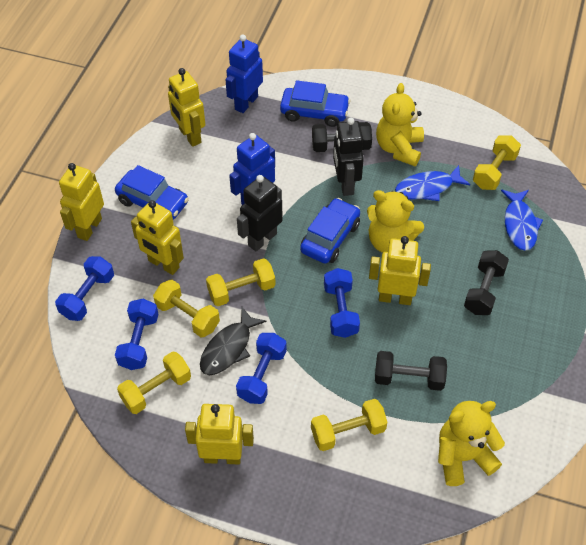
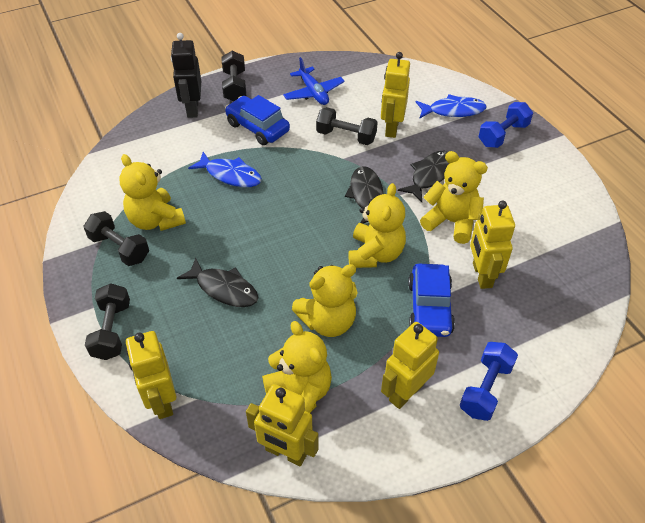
black dumbbell: [312,122,372,152] [375,351,447,391] [464,250,509,315] = 3 -> [84,211,149,266] [85,283,130,360] [222,51,246,101] [316,107,378,145] = 4
black fish: [200,307,267,375] = 1 -> [177,258,258,307] [345,166,383,224] [398,151,449,202] = 3
black robot: [237,175,283,251] [333,118,364,196] = 2 -> [171,33,201,118] = 1
blue car: [115,165,189,220] [280,80,350,127] [300,198,360,264] = 3 -> [225,95,290,145] [408,264,455,337] = 2
blue dumbbell: [55,256,114,321] [115,299,159,370] [236,333,287,404] [324,268,360,338] = 4 -> [460,342,518,421] [479,102,533,148] = 2
blue plane: none = 0 -> [283,57,345,105] = 1
blue robot: [225,35,263,113] [229,133,275,205] = 2 -> none = 0
yellow dumbbell: [117,351,191,414] [153,280,220,337] [206,258,276,306] [311,399,387,451] [473,135,521,190] = 5 -> none = 0
yellow teddy bear: [367,190,424,253] [376,83,424,166] [438,401,505,486] = 3 -> [120,154,186,231] [262,321,332,413] [292,264,358,337] [349,183,406,268] [420,151,488,244] = 5

